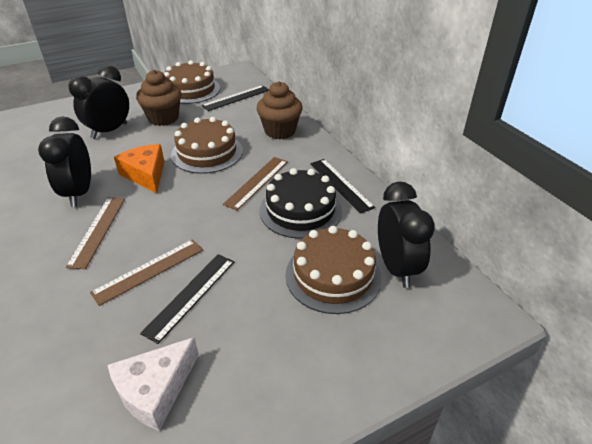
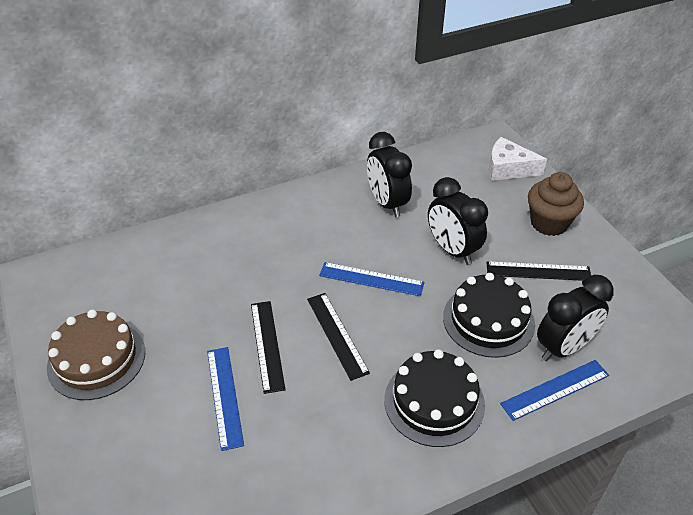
black cake: [259,168,342,239] = 1 -> [384,349,485,447] [443,273,535,358] = 2
blue ruler: none = 0 -> [207,347,244,451] [319,262,424,296] [500,360,609,421] = 3
brown cake: [164,60,220,104] [171,117,243,174] [286,226,382,314] = 3 -> [47,310,145,400] = 1
brown cupcake: [136,70,182,126] [257,81,303,139] = 2 -> [528,172,584,236] = 1
brown ruler: [66,197,125,269] [90,239,203,306] [223,157,288,211] = 3 -> none = 0
orange cheese: [114,144,164,193] = 1 -> none = 0

